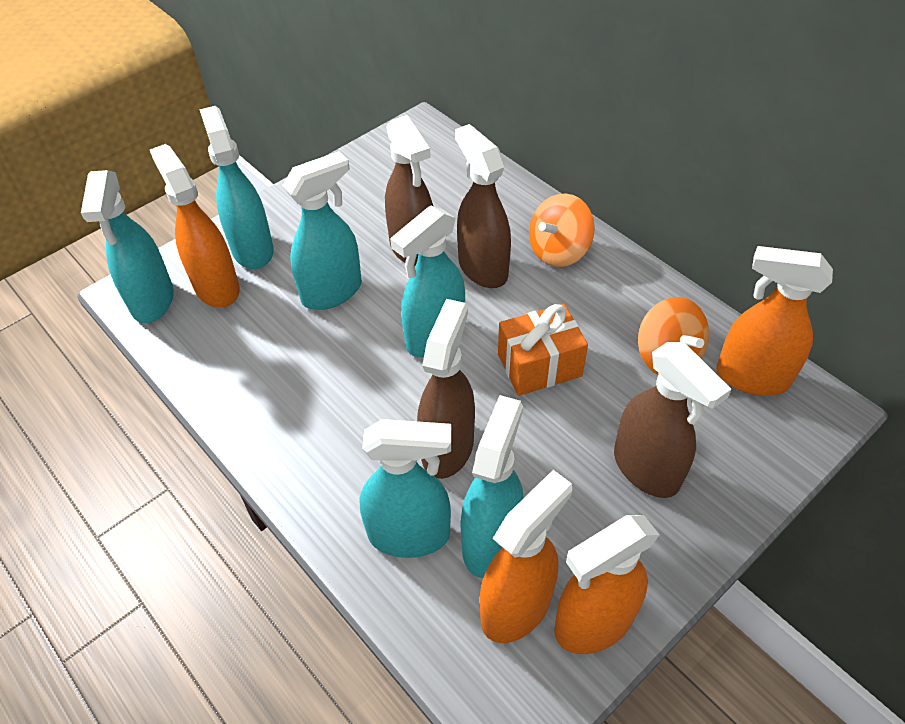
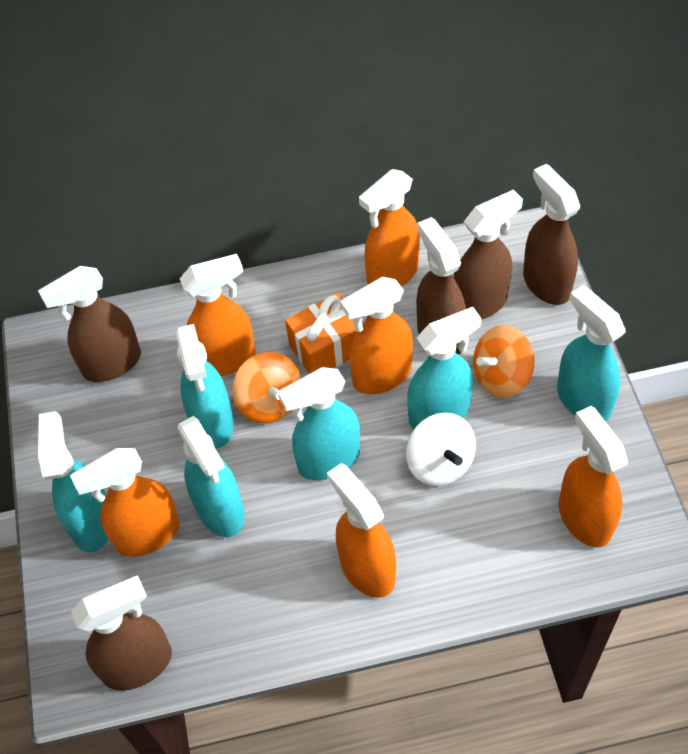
brown spray bottle: [385,115,433,266] [417,299,475,479] [455,124,511,288] [614,342,732,498] = 4 -> [38,266,141,382] [71,575,172,691] [416,217,466,355] [454,189,523,320] [523,164,580,305] = 5
orange spray bottle: [150,144,240,308] [479,470,572,643] [554,515,659,654] [716,246,833,396] = 4 -> [70,448,180,557] [180,254,255,376] [327,463,396,598] [341,277,413,394] [359,169,420,286] [559,406,628,547] = 6
white spinning top: none = 0 -> [406,413,476,486] = 1

